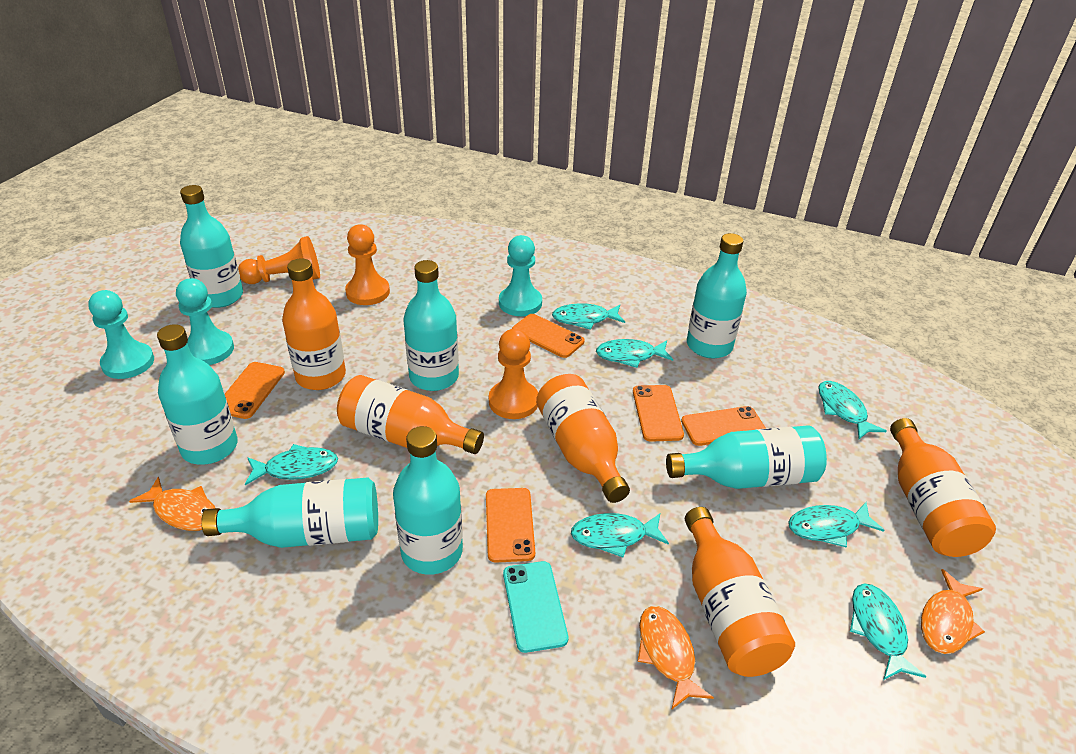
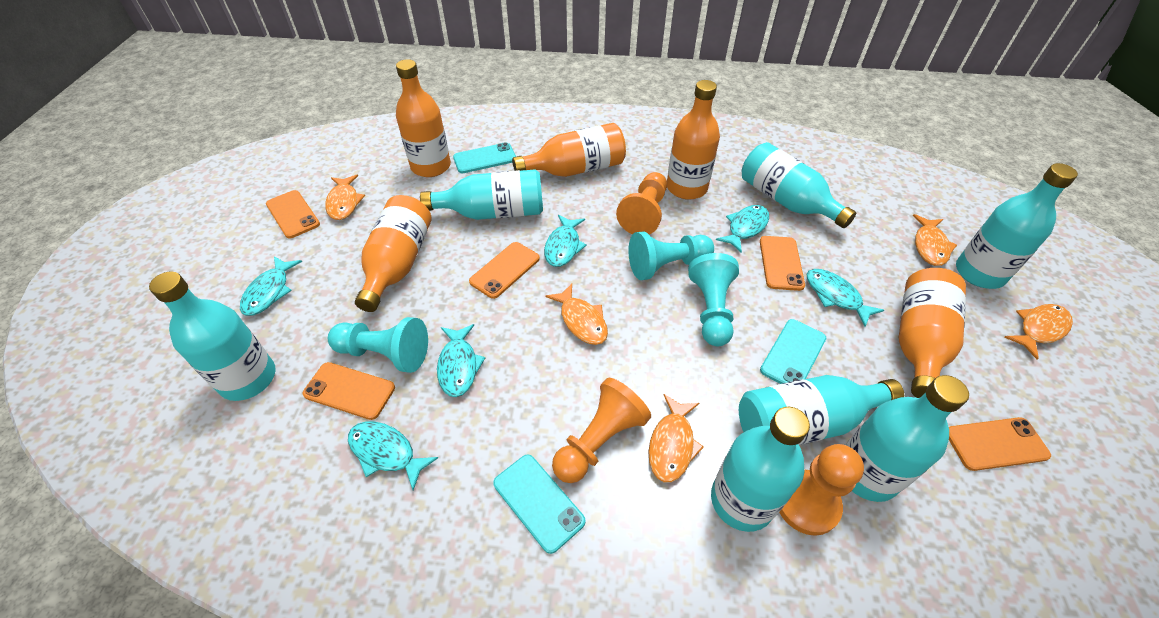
orange fish: [129,476,215,531] [637,606,714,710] [921,569,985,654] = 3 -> [325,174,365,220] [545,284,608,345] [648,394,704,483] [913,214,957,266] [1004,304,1073,360] = 5
turquoise fish: [245,444,338,485] [552,303,625,330] [571,513,669,558] [596,339,673,368] [788,502,885,548] [818,381,886,439] [850,584,927,680] = 7 -> [240,256,302,316] [348,421,438,490] [437,324,485,397] [544,215,587,267] [716,205,769,253] [806,269,884,327] = 6
turquoise phone: [503,561,568,653] = 1 -> [453,142,516,173] [493,455,585,554] [760,319,826,384] = 3

